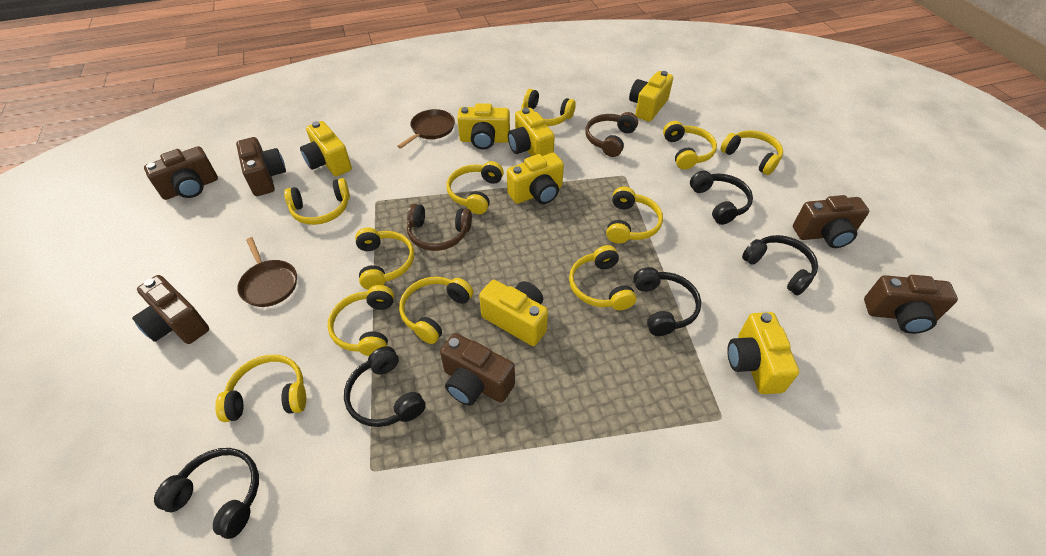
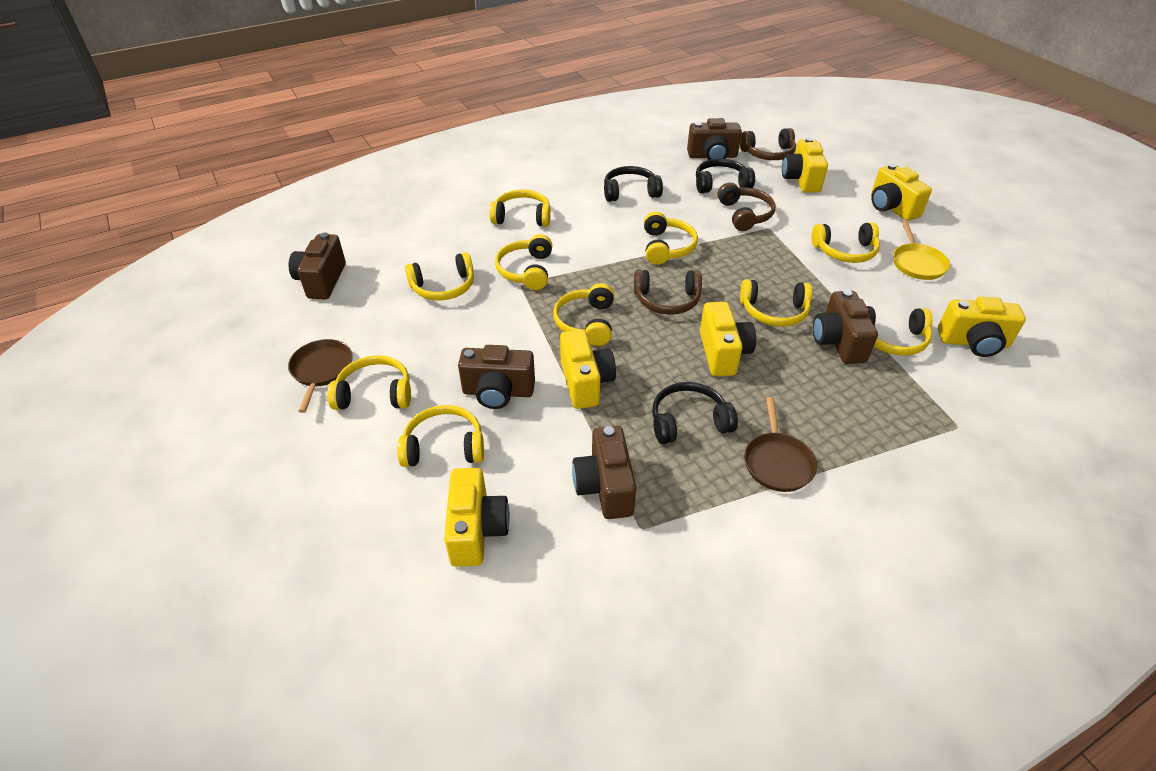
black headphones: [154,448,259,539] [344,346,426,427] [633,267,701,336] [690,170,753,225] [742,235,818,295] = 5 -> [604,166,663,202] [652,382,738,444] [696,159,755,193] = 3
brown camera: [132,275,209,344] [144,146,218,200] [236,137,286,196] [440,333,515,406] [793,195,869,248] [864,275,958,334] = 6 -> [289,232,346,300] [458,345,535,409] [572,426,636,519] [687,118,742,160] [813,290,878,364] = 5
brown headphones: [407,204,472,251] [585,112,638,157] = 2 -> [634,270,702,315] [717,182,776,231] [740,128,796,160] = 3
yellow camera: [300,121,352,176] [457,103,510,150] [479,280,548,346] [507,153,564,204] [508,108,555,156] [629,71,673,122] [727,312,799,394] = 7 -> [444,468,510,567] [560,329,616,409] [700,302,756,376] [782,137,828,193] [871,163,932,221] [938,296,1026,357] = 6
yellow headphones: [215,355,306,422] [284,178,350,225] [328,285,394,356] [355,228,414,290] [399,277,473,344] [447,161,504,214] [521,89,576,126] [569,245,636,310] [606,187,663,244] [663,121,717,170] [721,130,783,175] = 11 -> [327,355,411,410] [397,405,484,467] [405,252,474,300] [490,190,551,227] [495,234,552,290] [553,283,614,346] [644,212,698,265] [740,279,812,327] [812,222,880,263] [867,306,933,356] = 10
yellow pan: none = 0 -> [893,221,950,280] = 1

